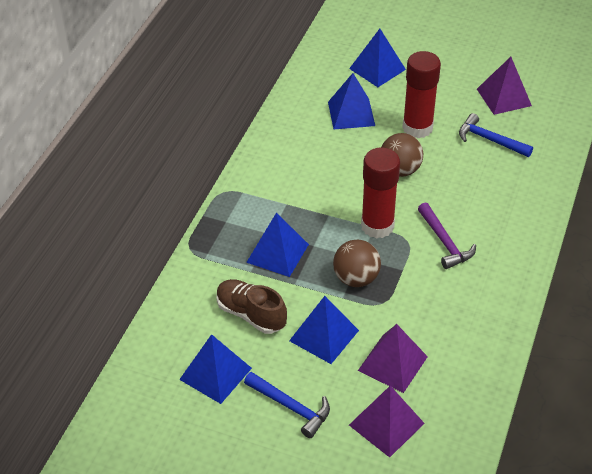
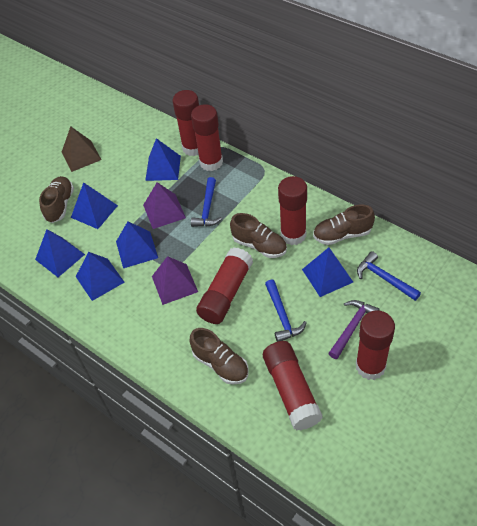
blue hammer: [244,372,330,438] [459,113,533,157] = 2 -> [191,177,222,227] [265,280,307,342] [357,251,421,301] = 3
blue pyramid: [179,334,252,404] [246,212,309,277] [289,296,359,364] [328,73,375,129] [349,29,406,87] = 5 -> [35,229,85,277] [71,182,118,229] [76,252,125,301] [116,221,158,268] [145,138,181,181] [302,247,353,297] = 6
brown ball: [333,240,381,287] [381,133,423,177] = 2 -> none = 0
brown pyramid: none = 0 -> [62,126,102,172] = 1
brown shoe: [216,279,287,334] = 1 -> [39,176,74,223] [190,328,249,385] [230,213,287,258] [313,205,375,245] = 4
purple pyramid: [349,386,425,458] [358,324,428,393] [477,57,532,115] = 3 -> [143,182,186,229] [152,256,198,305] = 2
red glue stick: [361,148,400,239] [402,51,441,139] = 2 -> [173,90,199,156] [191,104,223,171] [196,247,253,324] [263,341,323,431] [278,176,307,245] [356,310,395,380] = 6

